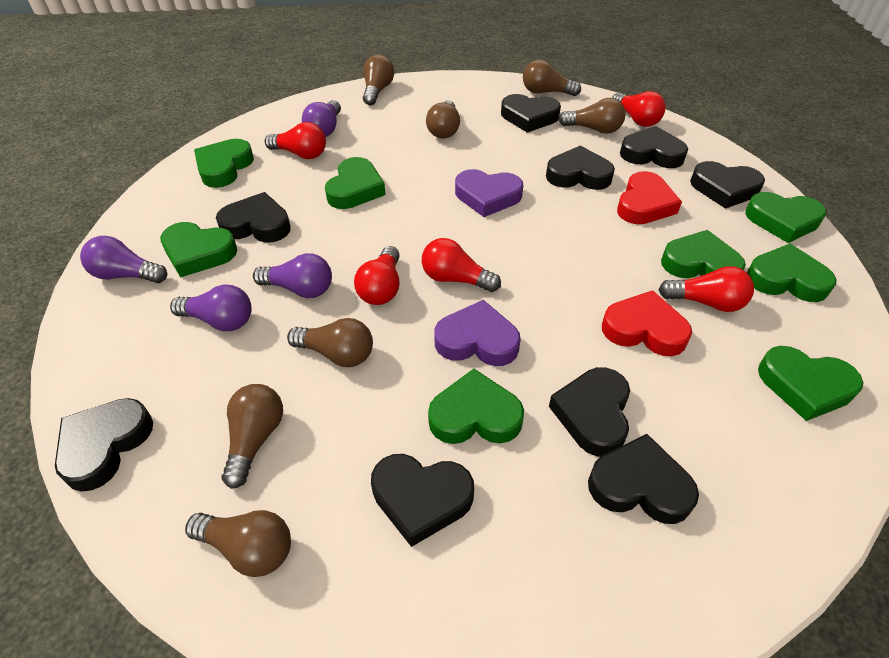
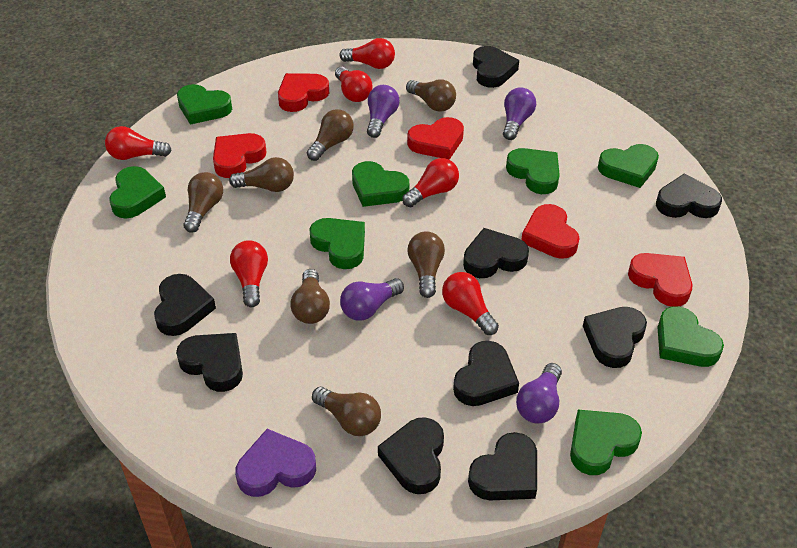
purple heart: [434,300,521,366] [455,169,523,217] = 2 -> [235,429,316,497] = 1
red heart: [602,290,692,356] [617,171,682,224] = 2 -> [213,133,266,178] [278,73,329,112] [407,117,464,160] [521,204,580,259] [628,253,693,307] = 5
red light bulb: [265,122,326,159] [354,246,400,305] [422,238,501,292] [612,91,666,127] [658,266,754,312] = 5 -> [105,126,172,160] [230,240,268,307] [335,67,373,102] [339,38,395,69] [402,158,459,207] [442,272,499,335] = 6

